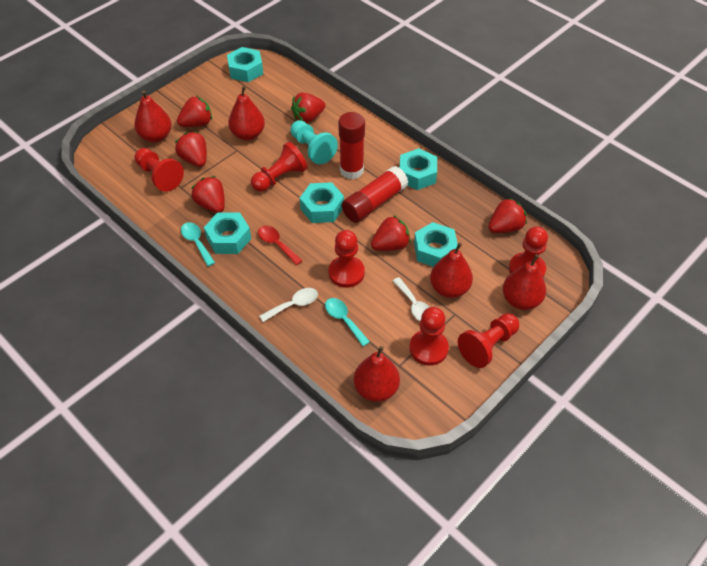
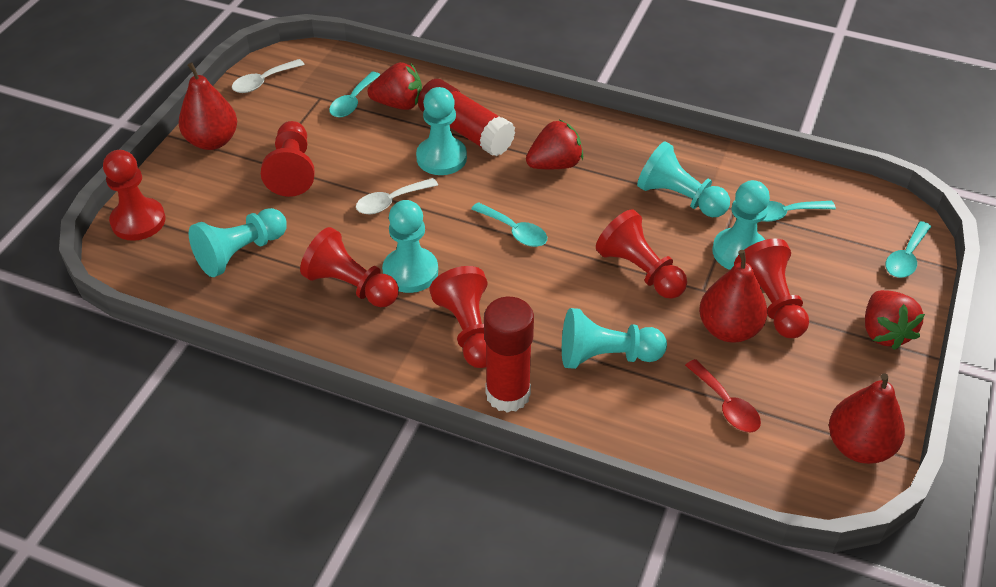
red pear: [134,90,172,142] [228,86,265,140] [354,346,400,402] [430,242,473,298] [503,254,546,310] = 5 -> [179,62,237,150] [699,250,767,343] [829,373,905,464] = 3
red strawberry: [175,132,207,167] [177,96,212,127] [191,176,225,213] [291,93,325,123] [371,215,411,251] [488,198,527,233] = 6 -> [368,62,422,110] [526,120,583,169] [865,290,925,350] = 3
turquoise nut: [204,212,251,254] [227,47,263,82] [300,182,344,223] [399,148,437,190] [414,222,458,267] = 5 -> none = 0
turquoise pawn: [290,120,338,164] = 1 -> [189,208,287,277] [382,200,438,293] [416,87,467,175] [562,308,667,369] [637,141,730,218] [712,180,770,270] = 6
turquoise spoon: [181,222,215,266] [325,298,370,346] = 2 -> [329,72,380,118] [471,202,547,247] [763,201,836,222] [886,221,931,278] = 4

